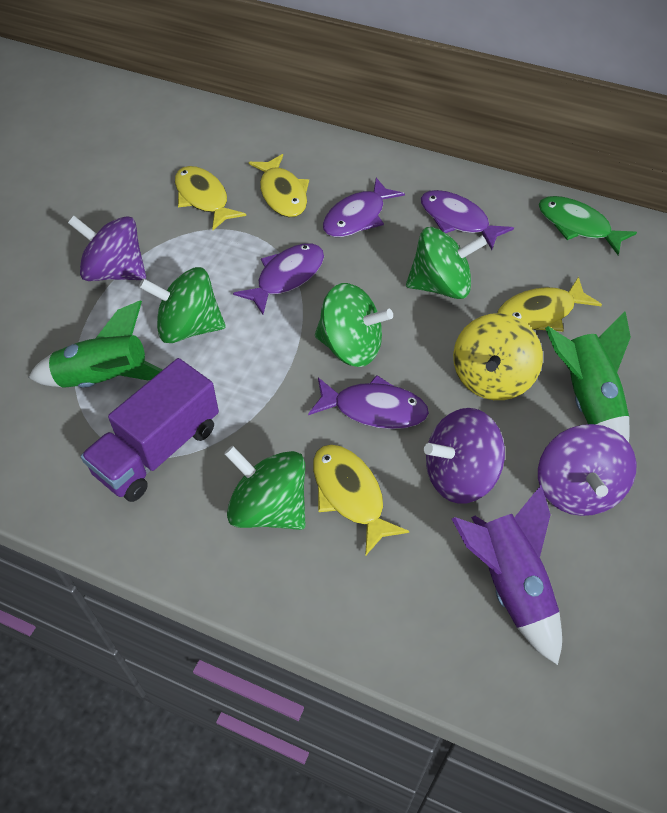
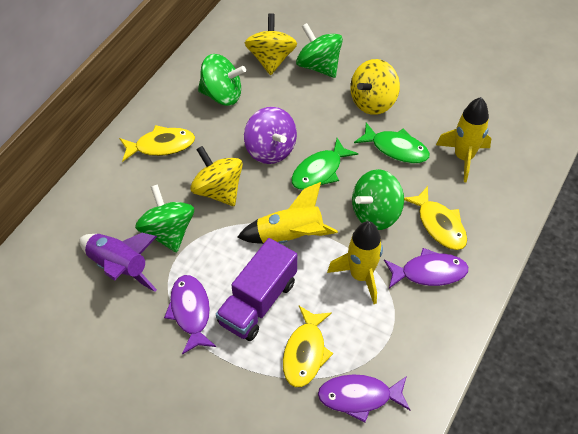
green fish: [539,196,637,255] = 1 -> [291,138,358,190] [354,122,430,163] = 2
green rocket: [28,301,163,388] [545,312,631,442] = 2 -> none = 0
purple fish: [233,243,324,315] [308,375,429,429] [323,178,405,237] [421,190,514,250] = 4 -> [164,275,216,355] [318,374,410,422] [384,248,469,288] = 3
purple spinning top: [68,216,146,281] [424,408,505,504] [538,424,636,516] = 3 -> [244,107,297,164] = 1
yellow fish: [175,166,246,230] [249,154,309,217] [313,445,409,556] [497,277,602,331] = 4 -> [119,125,195,162] [283,306,333,387] [404,186,467,250] = 3
yellow rocket: none = 0 -> [237,182,338,244] [327,221,383,304] [436,97,492,182] = 3
yellow spinning top: [453,313,543,400] = 1 -> [190,146,243,206] [245,13,297,75] [350,59,400,115] = 3

